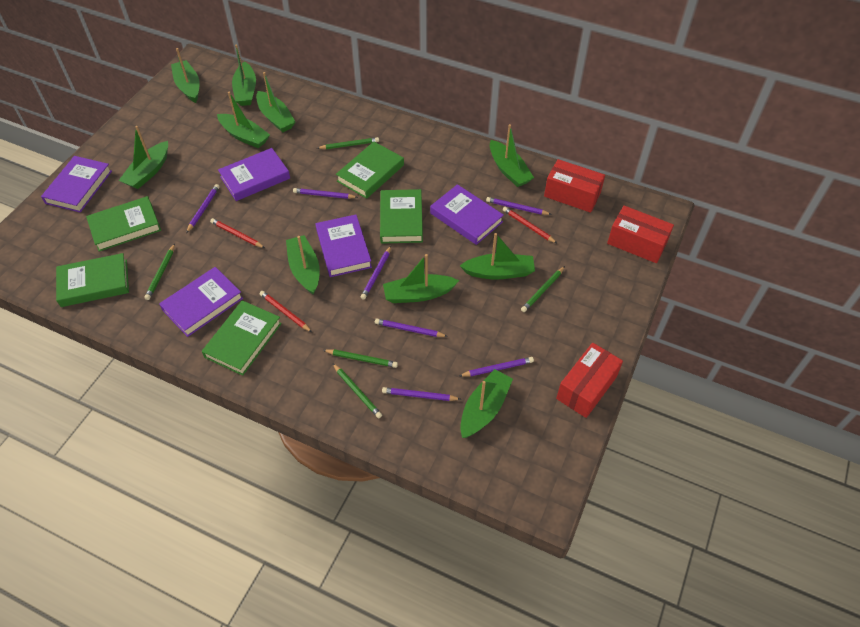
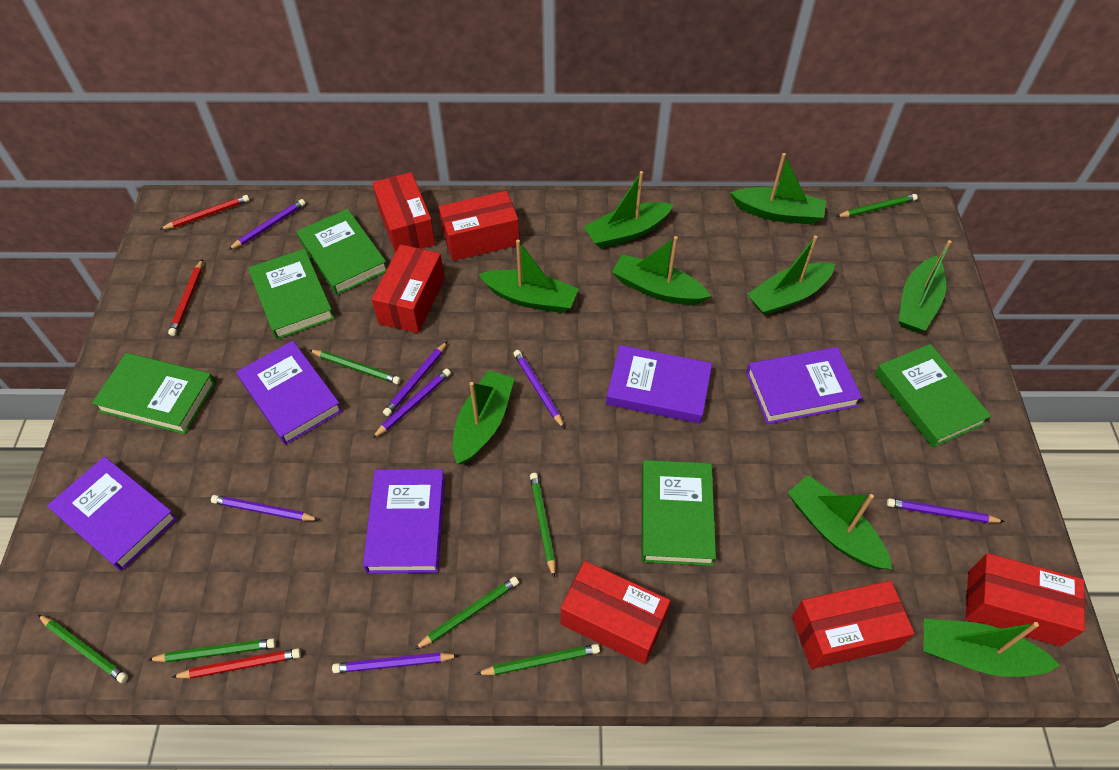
green boat: [118,126,168,189] [171,48,200,103] [217,92,270,148] [232,45,256,106] [256,72,295,132] [286,235,320,295] [383,254,459,303] [460,233,535,280] [460,369,513,438] [490,124,534,187] = 10 -> [453,370,515,464] [479,240,579,313] [584,171,674,249] [612,236,711,305] [730,153,826,225] [747,236,835,316] [788,475,892,569] [899,240,952,332] [924,619,1060,677] = 9
green pencil: [144,244,175,300] [317,137,379,149] [323,349,398,368] [333,364,382,418] [521,266,565,312] = 5 -> [38,615,128,683] [148,638,276,662] [309,350,401,384] [414,576,519,650] [476,644,600,675] [530,473,555,578] [836,194,918,217] = 7
red box: [544,159,605,213] [556,343,623,418] [607,206,674,263] = 3 -> [372,172,436,253] [372,244,445,333] [439,191,520,261] [561,561,671,665] [792,581,915,669] [965,553,1085,647] = 6

